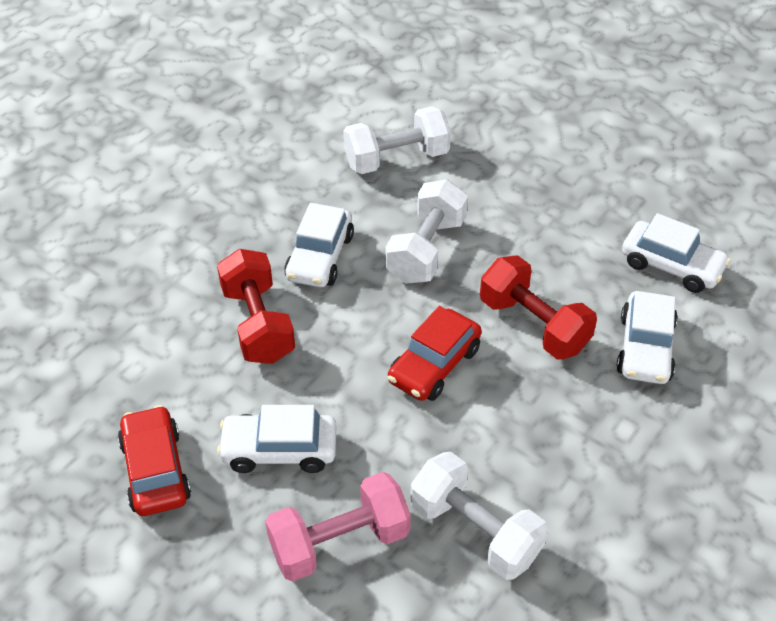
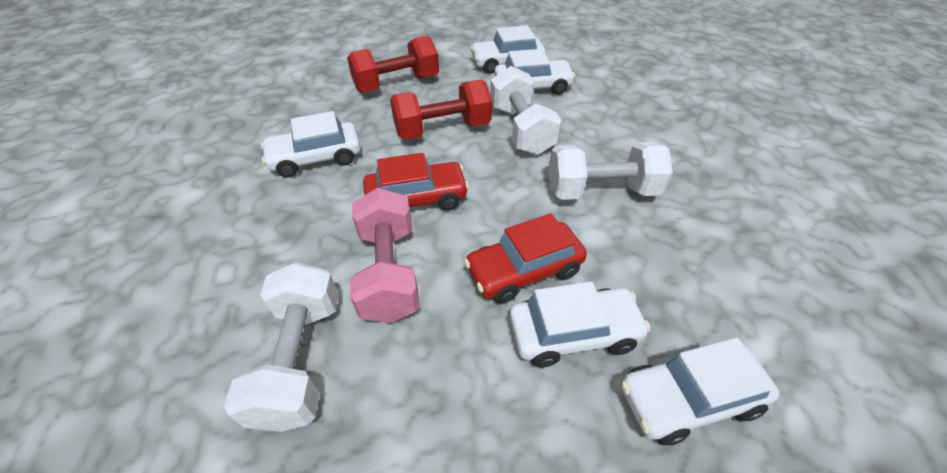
white car: [217,405,336,473] [284,203,354,287] [617,291,678,384] [622,213,731,293] = 4 -> [261,111,361,178] [470,25,546,74] [494,49,576,95] [509,282,650,368] [621,337,780,446] = 5

